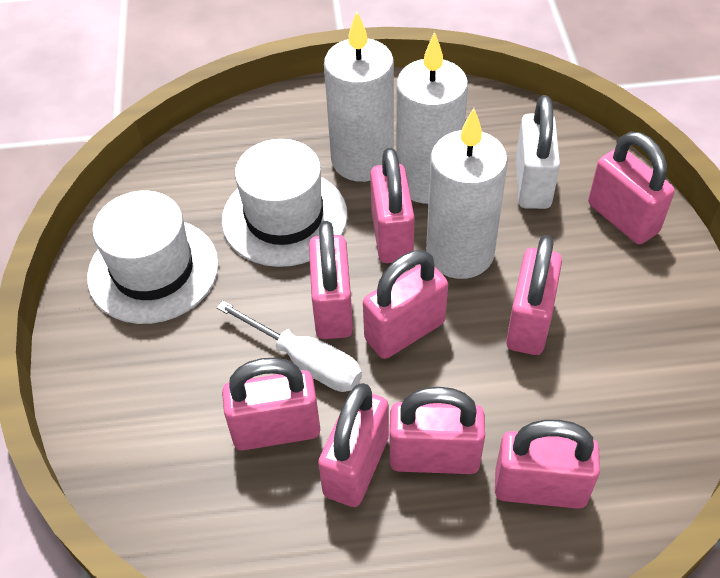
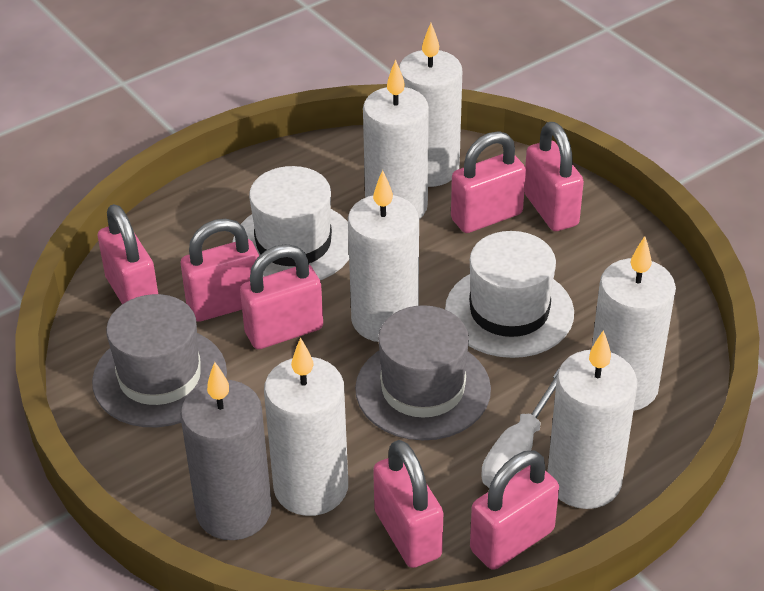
grey candle: none = 0 -> [180,362,272,540] = 1
grey hat: none = 0 -> [92,294,227,427] [355,305,491,440] = 2
pink padlock: [222,358,320,450] [309,221,353,339] [318,383,389,507] [363,250,448,359] [370,148,415,263] [390,387,485,474] [495,420,600,509] [506,235,562,355] [588,132,675,244] = 9 -> [98,204,158,304] [181,219,259,322] [240,244,323,349] [373,440,443,568] [451,131,526,233] [470,451,559,570] [524,122,584,231] = 7
white candle: [324,11,394,182] [396,32,468,204] [426,108,508,279] = 3 -> [264,337,348,516] [348,170,419,342] [363,59,429,219] [399,23,462,187] [547,330,638,509] [592,236,676,411] = 6
white padlock: [516,95,560,209] = 1 -> none = 0

